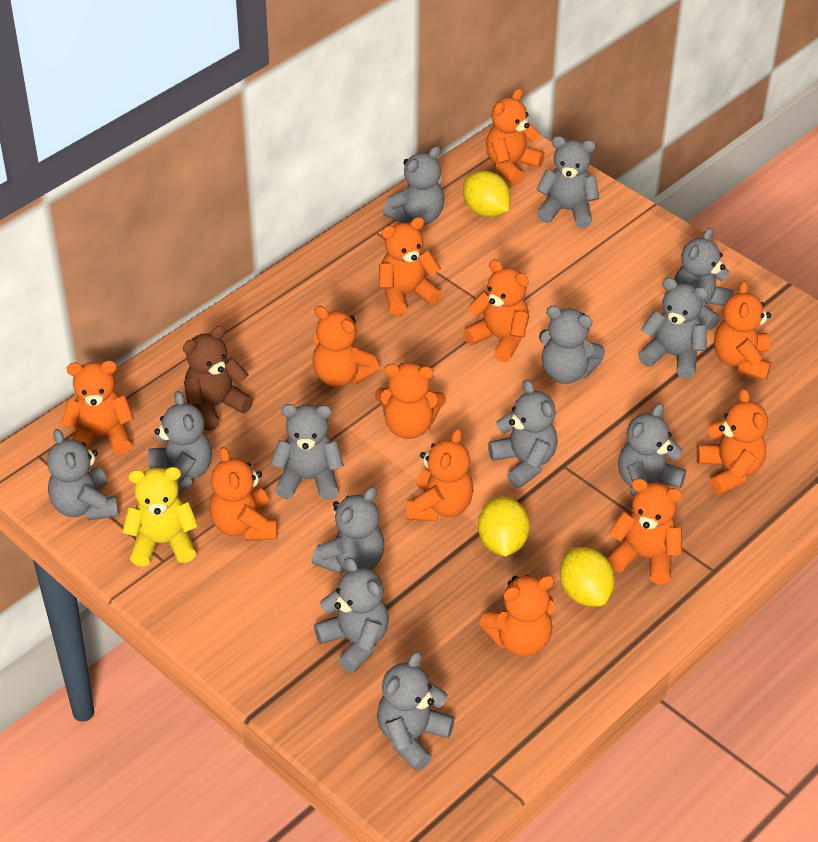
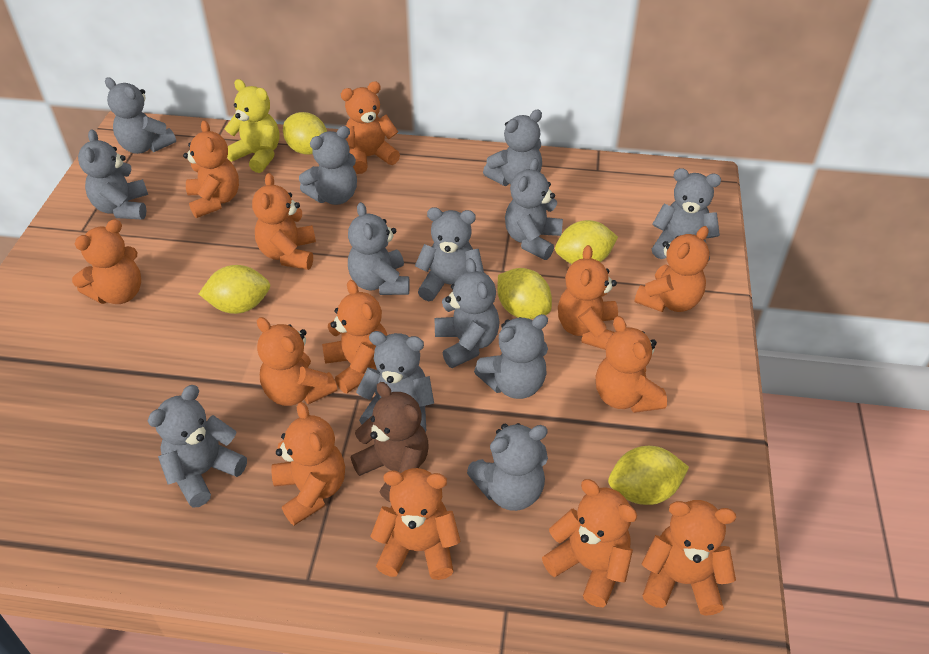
orange teddy bear: [61,360,134,454] [209,447,277,541] [313,306,380,387] [375,362,446,439] [379,217,442,316] [406,428,474,522] [463,259,529,362] [479,575,555,657] [486,88,545,185] [608,478,683,584] [696,389,768,495] [714,281,771,380] = 12 -> [72,219,141,304] [183,120,239,218] [252,173,316,270] [257,317,337,406] [272,402,345,525] [322,280,387,393] [341,81,400,174] [370,468,460,580] [542,479,637,607] [558,245,618,350] [596,316,667,413] [635,226,709,312] [641,500,736,616] = 13
yellow lemon: [463,171,511,217] [478,496,530,556] [560,547,615,607] = 3 -> [199,265,270,314] [283,112,327,155] [497,268,552,319] [555,220,618,264] [608,446,689,505] = 5

